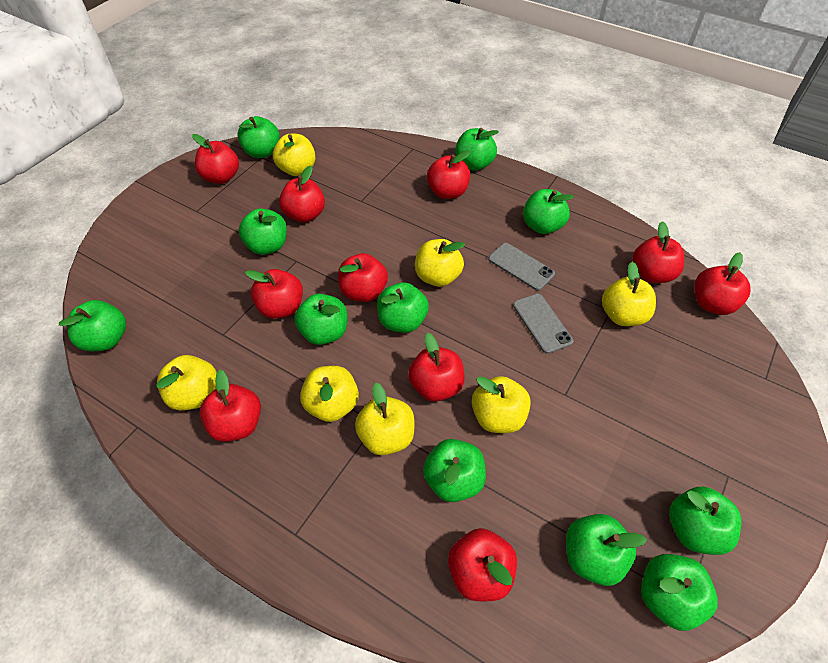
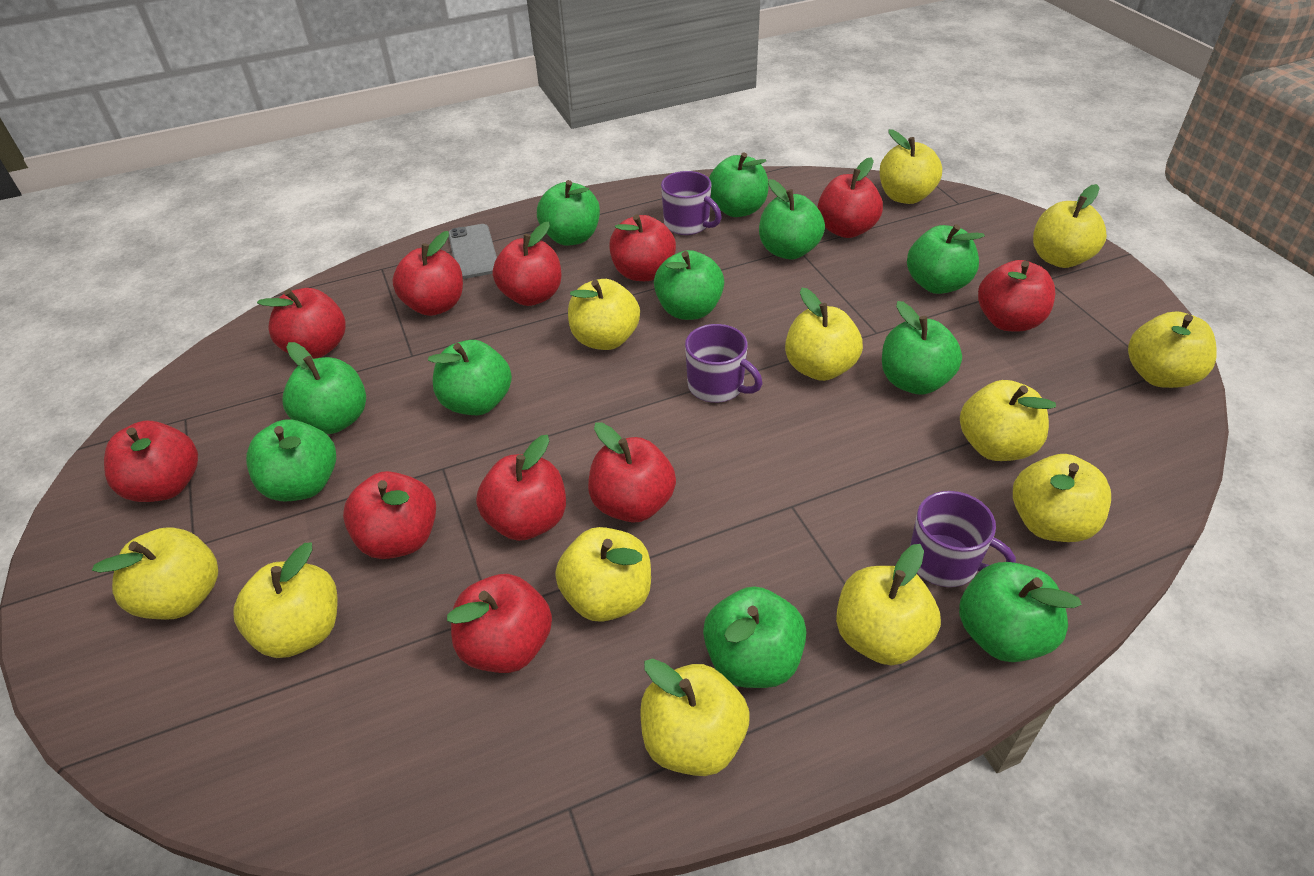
grey phone: [489,243,555,290] [513,294,573,354] = 2 -> [449,224,497,279] = 1
purple mug: none = 0 -> [661,171,722,235] [685,324,763,403] [910,491,1016,587] = 3
red apple: [192,134,239,184] [200,370,261,442] [245,269,303,319] [279,166,325,223] [338,253,388,302] [408,333,465,402] [427,150,470,199] [448,528,517,601] [632,221,684,283] [694,252,751,315] = 10 -> [104,421,198,502] [257,288,346,359] [343,471,436,559] [392,231,463,316] [447,574,552,673] [476,435,566,541] [493,221,561,306] [588,422,676,522] [609,214,676,281] [818,157,883,238] [978,260,1055,332] = 11
yellow apple: [156,355,217,411] [273,134,315,176] [300,366,359,422] [355,383,414,455] [415,239,465,287] [472,376,531,433] [602,262,656,326] = 7 -> [92,527,218,620] [233,543,338,658] [555,527,651,622] [568,279,640,350] [640,658,750,776] [785,288,863,381] [836,544,941,665] [879,129,942,204] [960,380,1056,461] [1013,454,1111,542] [1033,184,1107,268] [1128,311,1217,388] = 12

